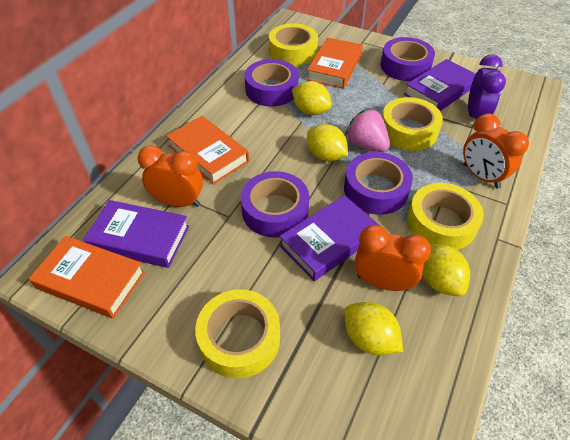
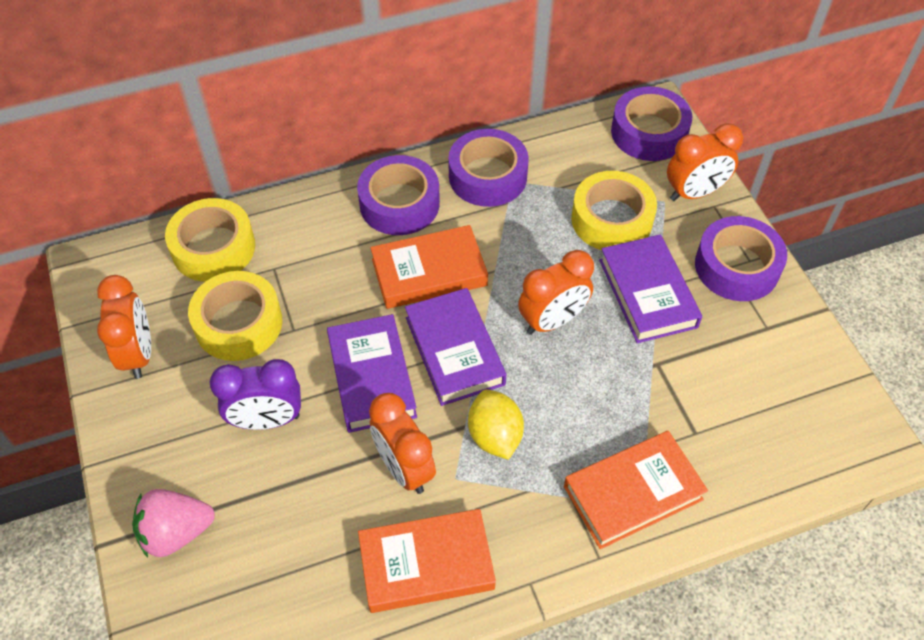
orange clock: [138,145,203,207] [354,225,431,291] [463,113,529,189] = 3 -> [97,275,151,379] [369,393,436,494] [518,250,594,335] [667,123,743,201] = 4
yellow lemon: [292,81,332,115] [307,124,348,161] [344,302,403,355] [422,244,470,296] = 4 -> [468,390,524,460] = 1
yellow tape: [195,289,280,379] [269,23,318,66] [382,97,443,151] [407,183,484,250] = 4 -> [165,198,255,282] [188,271,282,361] [571,171,657,250] = 3

